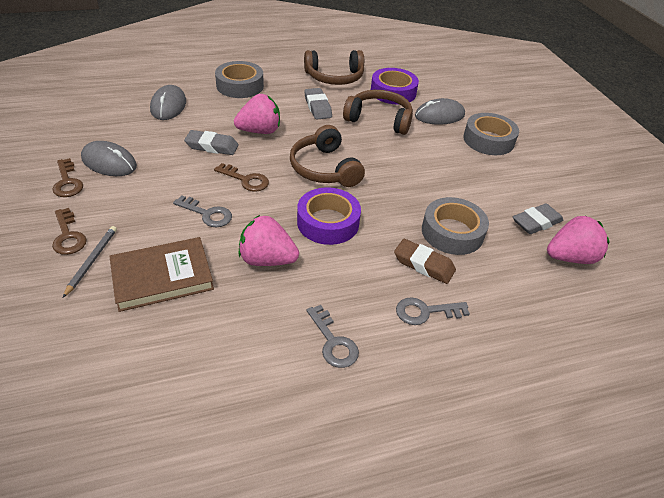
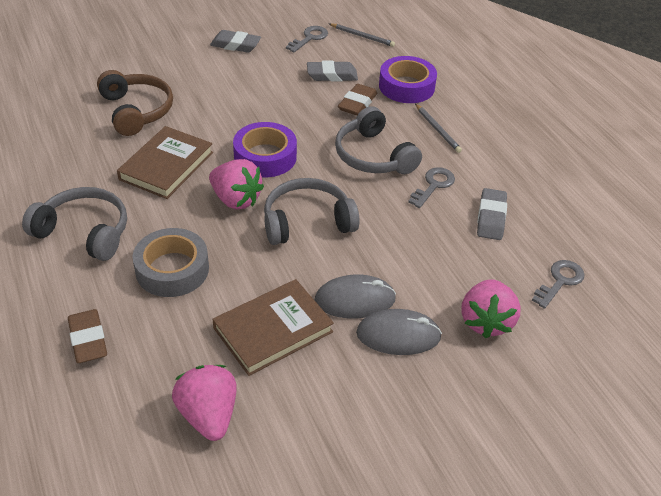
brown book: [110,237,214,312] = 1 -> [117,126,213,199] [212,279,334,376] = 2
brown eraser: [394,239,456,284] = 1 -> [68,309,107,363] [338,84,377,116] = 2
brown headphones: [290,125,365,187] [304,50,364,85] [343,90,413,135] = 3 -> [97,70,173,136] = 1
brown key: [52,158,83,197] [52,208,87,255] [214,163,269,192] = 3 -> none = 0
grey headphones: none = 0 -> [22,187,127,261] [264,178,360,245] [335,106,422,174] = 3
grey mouse: [81,141,137,176] [150,85,186,120] [415,98,465,125] = 3 -> [315,274,396,318] [356,309,442,355] = 2
grey pencil: [63,226,117,298] = 1 -> [329,23,395,47] [415,104,462,153] = 2
grey tape: [215,61,264,98] [422,197,489,255] [463,113,519,155] = 3 -> [133,228,209,297] = 1

